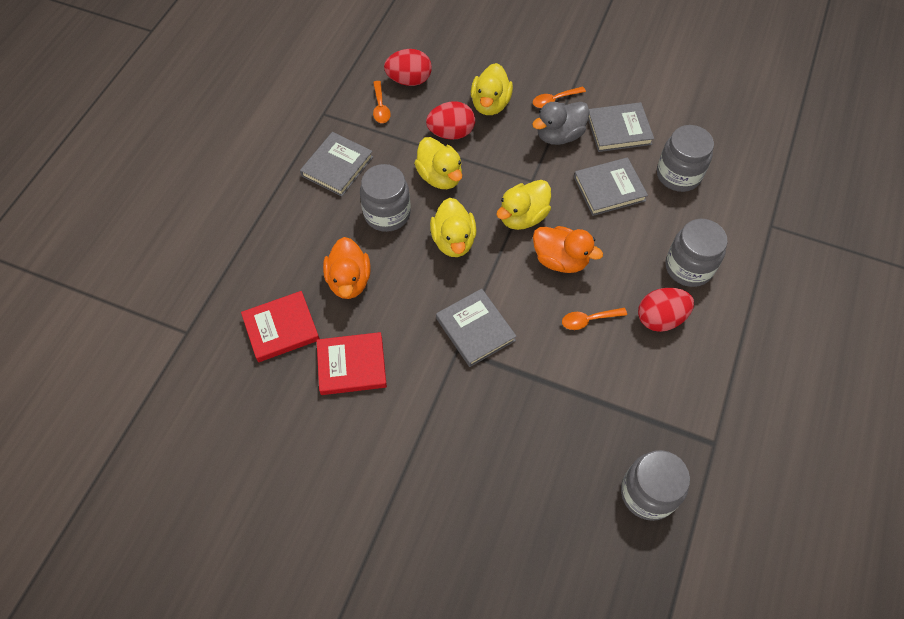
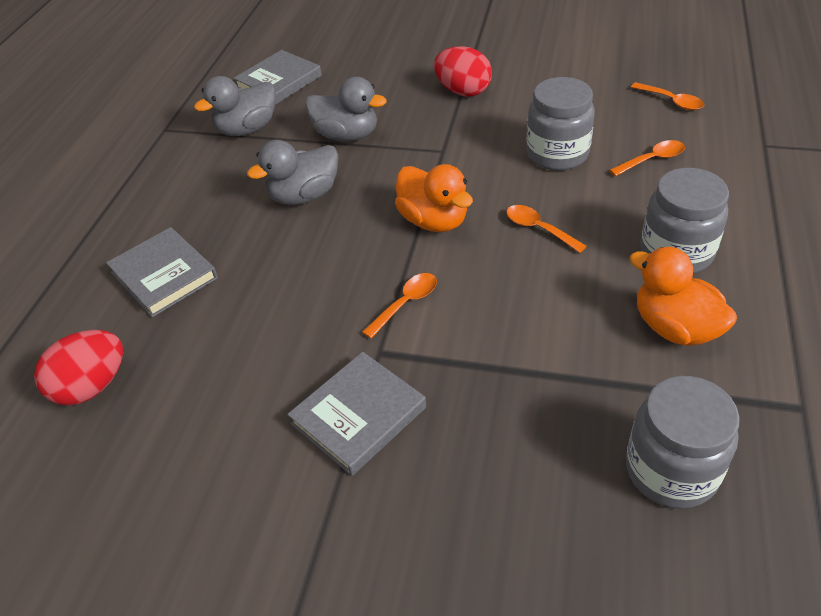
grey book: [300,132,373,196] [436,289,517,367] [574,157,648,216] [588,102,654,152] = 4 -> [106,227,218,317] [233,50,322,105] [287,352,426,476] = 3
grey duck: [532,102,590,145] = 1 -> [194,76,276,136] [247,140,338,205] [305,77,387,141] = 3
grey jar: [360,164,411,232] [621,450,690,521] [657,125,714,192] [665,219,728,287] = 4 -> [526,77,595,171] [626,376,740,509] [641,168,729,274] = 3
orange spoon: [373,81,391,123] [533,87,586,108] [562,308,627,330] = 3 -> [362,273,437,339] [506,205,587,253] [609,140,685,176] [631,82,704,110] = 4
red book: [241,291,320,362] [317,332,387,395] = 2 -> none = 0
red egg: [384,49,432,86] [426,101,475,140] [638,288,694,332] = 3 -> [34,330,123,406] [434,46,492,97] = 2
yellow duck: [414,137,462,189] [430,198,477,257] [471,63,513,115] [496,180,551,230] = 4 -> none = 0

